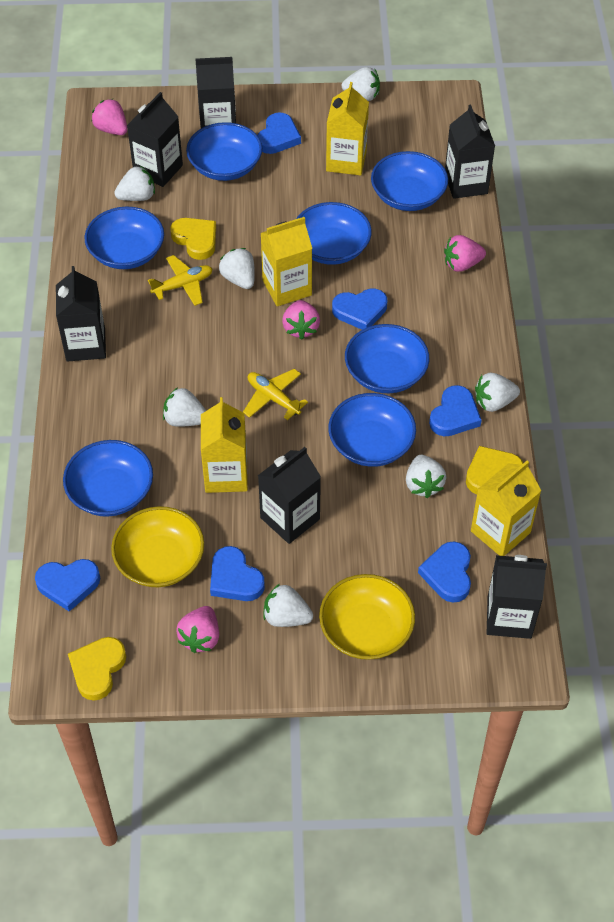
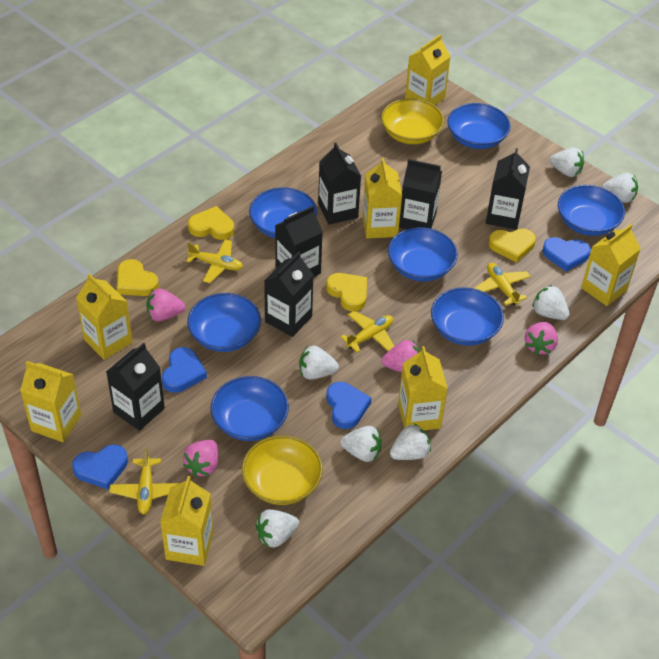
blue heart: [35,559,100,612] [210,546,265,601] [257,112,301,154] [332,289,387,330] [418,541,471,602] [429,385,481,436] = 6 -> [72,444,128,490] [162,347,207,393] [327,382,371,429] [542,237,591,272] = 4
yellow carton: [201,397,248,493] [261,217,312,306] [326,82,369,176] [471,460,541,556] = 4 -> [20,361,81,442] [76,274,133,360] [160,476,213,566] [363,158,402,238] [398,346,448,430] [405,34,451,106] [581,224,641,306] = 7
yellow heart: [68,637,126,701] [170,218,216,260] [466,446,523,494] = 3 -> [117,259,159,296] [188,206,234,240] [326,273,367,311] [489,229,536,262] = 4
yellow plane: [148,255,213,306] [243,369,308,420] = 2 -> [109,448,180,514] [186,239,243,283] [341,311,394,353] [474,263,531,306] = 4

